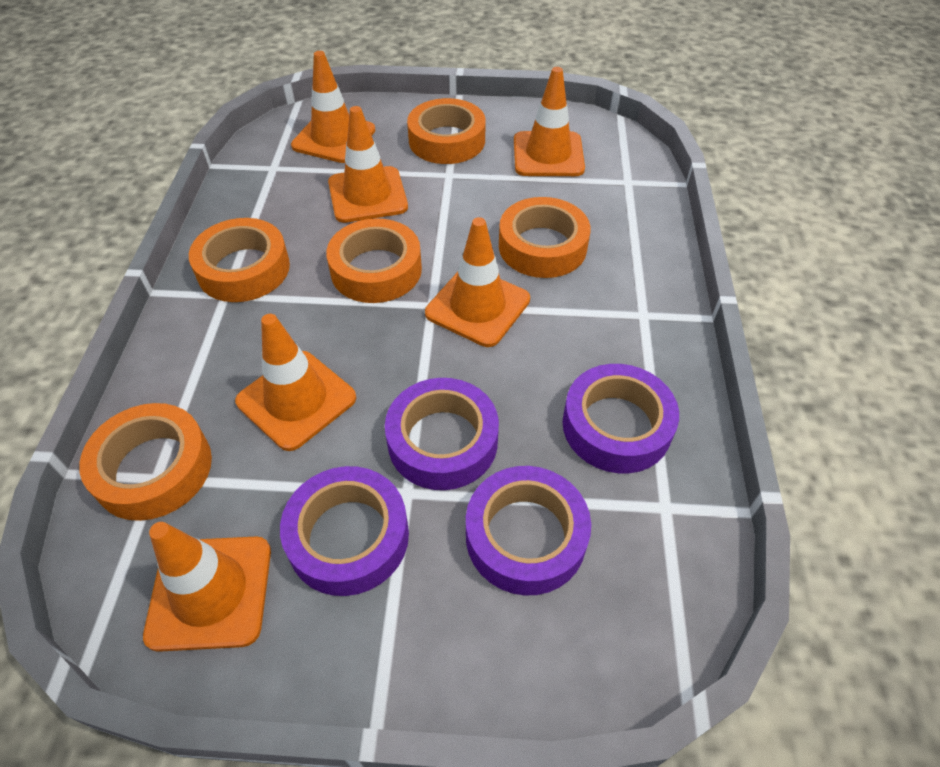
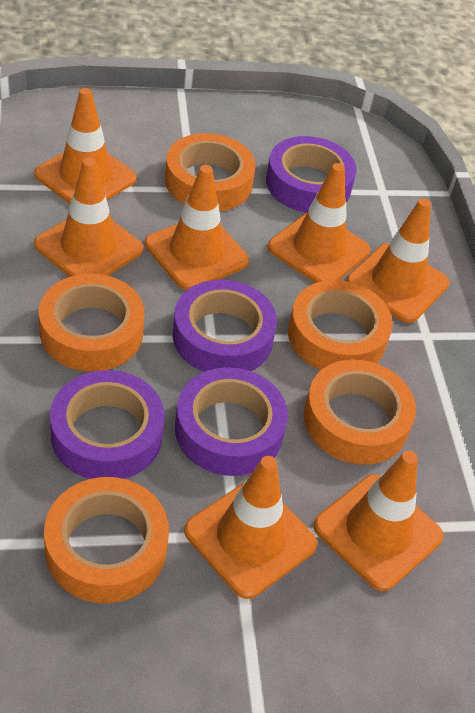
orange traffic cone: [143,522,271,652] [235,314,356,451] [291,51,375,163] [328,106,408,223] [425,217,530,347] [514,67,585,176] = 6 -> [34,88,137,204] [34,158,143,277] [145,165,249,290] [184,456,317,599] [268,163,370,283] [314,451,444,591] [346,198,450,323] = 7

